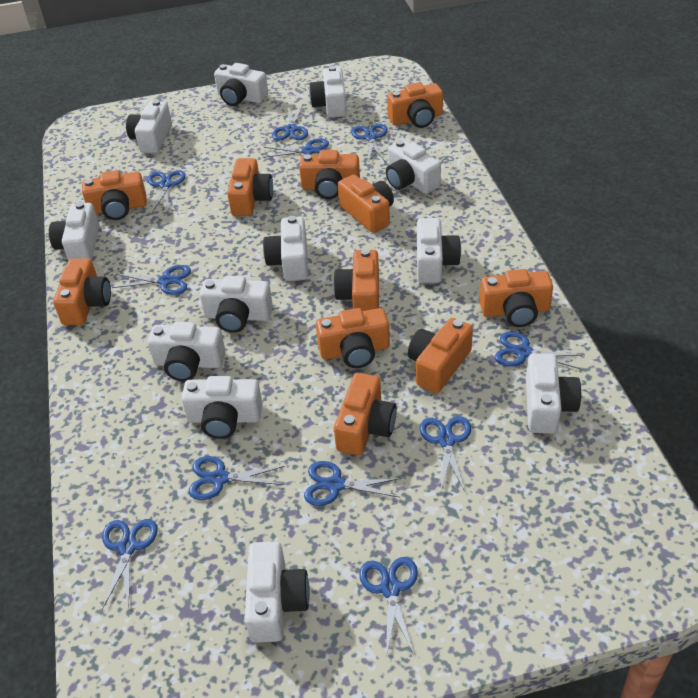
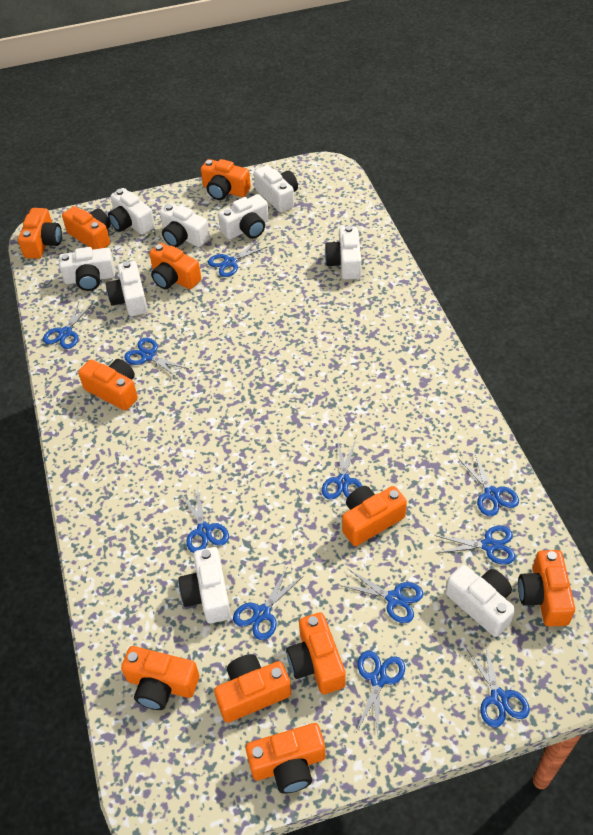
white camera: [49,202,99,261] [126,100,172,153] [148,322,226,381] [181,376,263,439] [200,276,273,333] [214,63,268,106] [244,541,310,643] [263,216,308,281] [309,66,347,118] [386,140,441,194] [417,218,461,283] [526,353,581,434] = 12 -> [59,247,115,291] [106,261,148,316] [108,188,155,235] [160,203,210,247] [179,547,231,623] [218,194,269,240] [254,165,298,213] [325,226,361,280] [445,565,515,637] = 9

